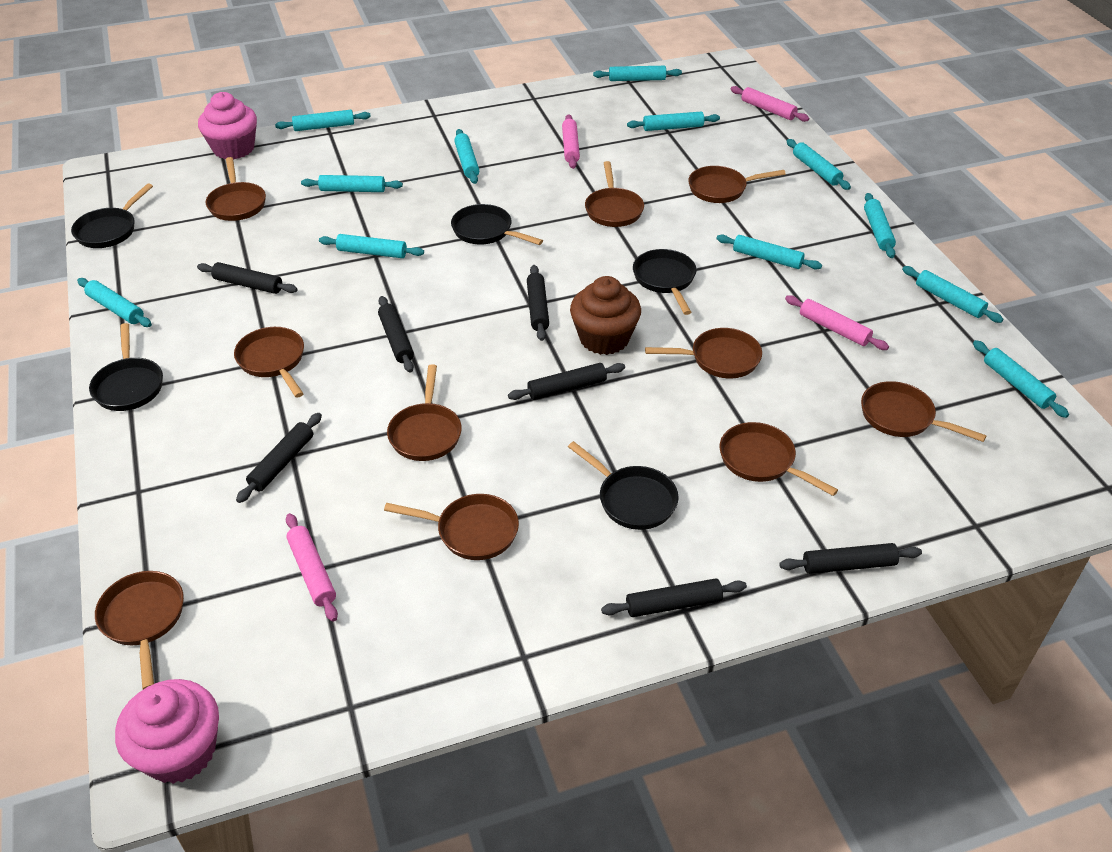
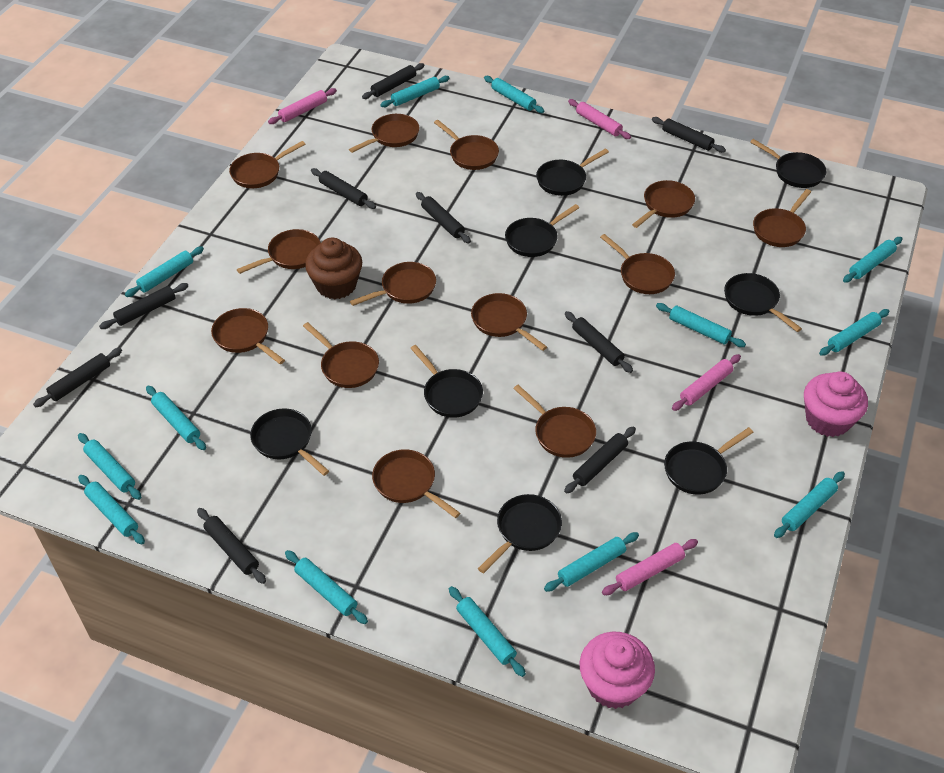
black pan: [71,183,153,248] [89,323,163,411] [451,204,543,245] [568,441,679,530] [633,249,696,315] = 5 -> [250,409,329,476] [410,345,483,418] [478,494,562,574] [505,204,579,257] [536,149,609,196] [664,427,754,494] [724,273,802,332] [750,139,827,188] = 8
black rolling pin: [197,262,298,294] [236,413,322,503] [378,296,414,372] [508,363,625,400] [527,265,549,341] [601,578,747,617] [779,543,922,574] = 7 -> [33,348,122,407] [99,283,188,329] [197,508,266,584] [311,168,376,209] [362,63,424,99] [416,192,471,243] [564,426,636,494] [565,311,633,373] [652,117,726,153] = 9
brown pan: [95,571,184,689] [206,157,266,221] [234,327,304,398] [384,494,519,560] [387,364,462,461] [585,161,644,227] [645,328,762,378] [688,166,786,203] [719,422,838,496] [861,381,987,442] = 10 -> [211,308,285,364] [229,141,305,188] [237,229,321,274] [303,322,379,388] [349,114,419,153] [350,262,436,306] [372,449,460,518] [434,120,499,170] [471,293,547,351] [513,385,596,458] [600,234,675,294] [632,180,695,228] [753,189,811,247] = 13
turquoise rolling pin: [77,278,152,327] [275,110,371,131] [301,175,403,192] [319,234,424,258] [454,129,479,184] [593,66,682,81] [627,112,720,131] [716,234,822,269] [787,139,851,190] [864,193,896,258] [902,266,1003,323] [973,340,1069,418] = 12 -> [78,433,141,500] [78,475,145,544] [125,246,204,297] [146,386,206,450] [285,550,368,624] [380,76,449,107] [449,586,526,677] [484,76,544,113] [544,532,639,592] [656,303,746,347] [774,471,845,538] [819,309,890,355] [843,237,903,283] = 13

